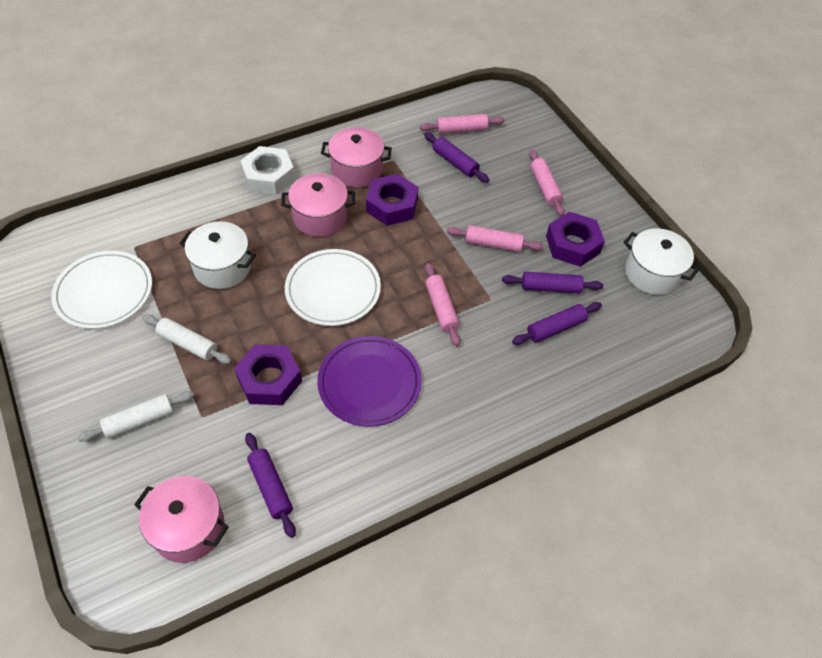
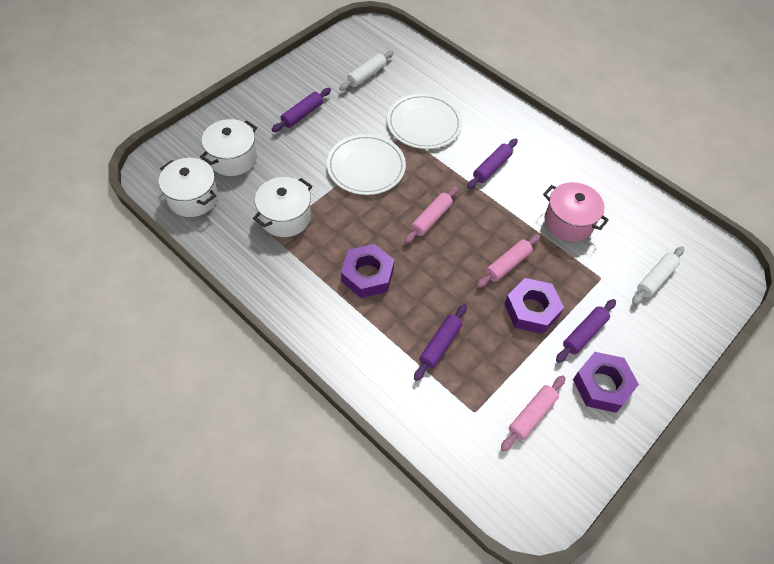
pink pot: [134,476,228,563] [281,173,355,237] [321,127,392,187] = 3 -> [543,182,609,242] = 1
pink rolling pin: [420,114,505,134] [425,263,460,346] [447,225,543,252] [529,150,565,216] = 4 -> [404,186,458,244] [477,234,541,288] [501,375,565,451] = 3
purple plate: [317,336,422,427] = 1 -> none = 0
white nut: [240,146,295,195] = 1 -> none = 0
white pot: [179,221,256,289] [623,228,699,295] = 2 -> [159,158,218,217] [200,119,257,176] [253,177,312,237] = 3

